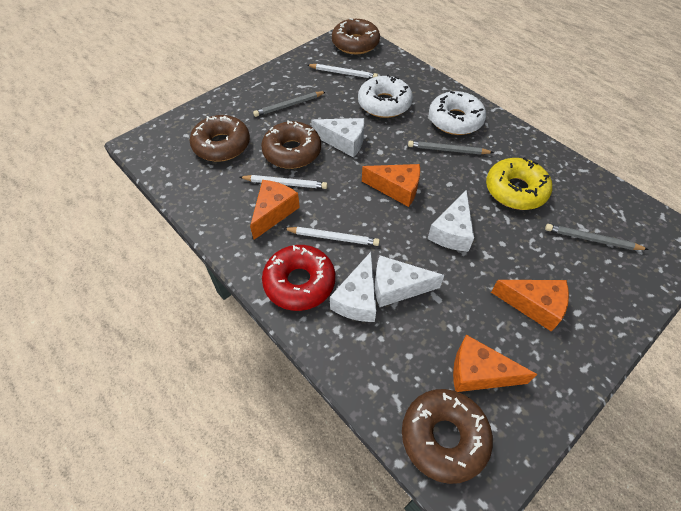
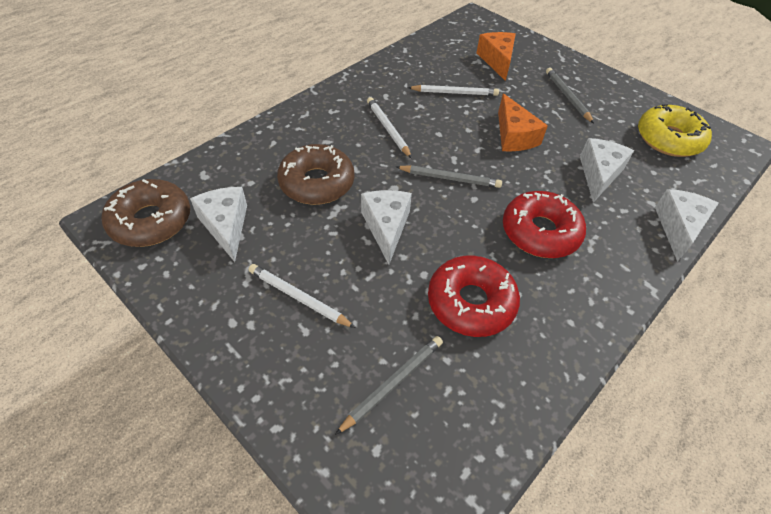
brown donut: [190,115,250,162] [261,120,321,169] [332,18,380,55] [402,389,493,484] = 4 -> [102,179,190,247] [277,144,354,205] = 2
orange cheese: [250,180,300,240] [362,164,420,207] [453,335,537,392] [491,280,569,332] = 4 -> [476,32,516,81] [498,93,548,151] = 2
red donut: [262,245,335,311] = 1 -> [428,256,520,337] [503,191,586,258] = 2
white donut: [358,75,413,118] [429,91,486,135] = 2 -> none = 0

